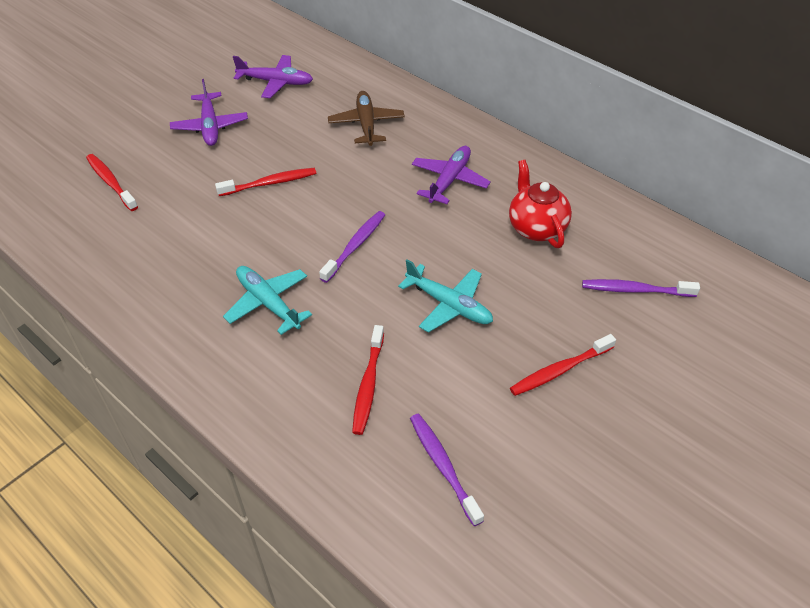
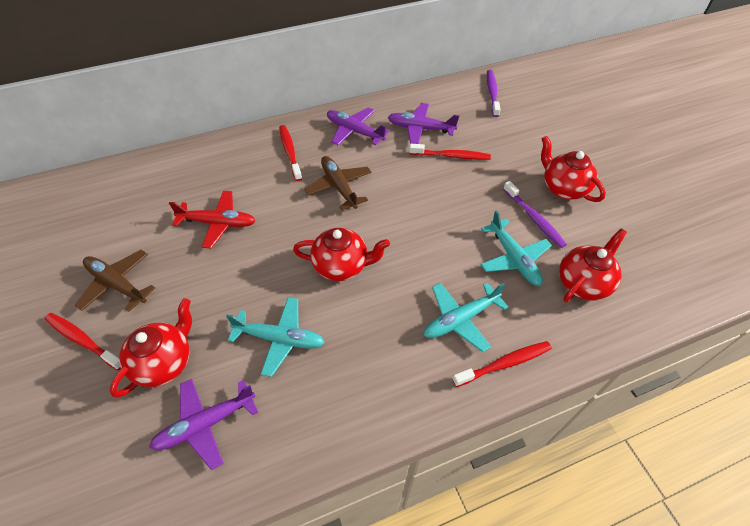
brown plane: [328,91,405,146] = 1 -> [75,250,155,312] [304,156,372,210] = 2
purple toothbrush: [319,211,385,283] [410,414,484,526] [582,279,700,297] = 3 -> [487,70,500,117] [503,181,567,248] = 2
red plane: none = 0 -> [169,191,256,248] = 1
red teapot: [509,160,572,248] = 1 -> [110,298,192,397] [293,228,390,281] [541,136,606,202] [559,228,627,302] = 4
turquoise plane: [223,266,312,335] [398,259,493,333] = 2 -> [226,297,325,377] [424,282,508,352] [480,210,552,286] = 3

